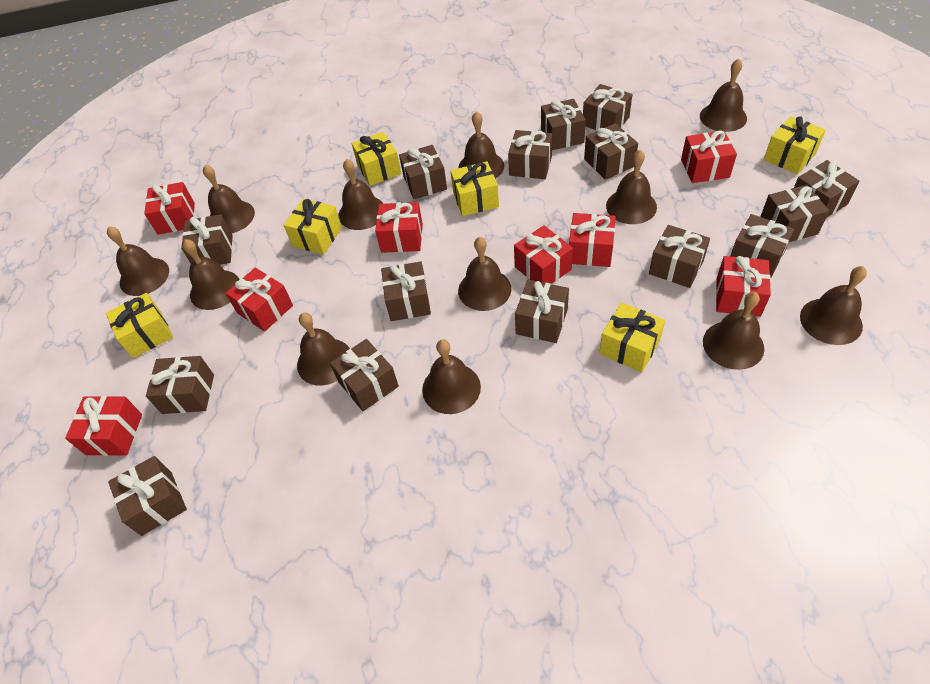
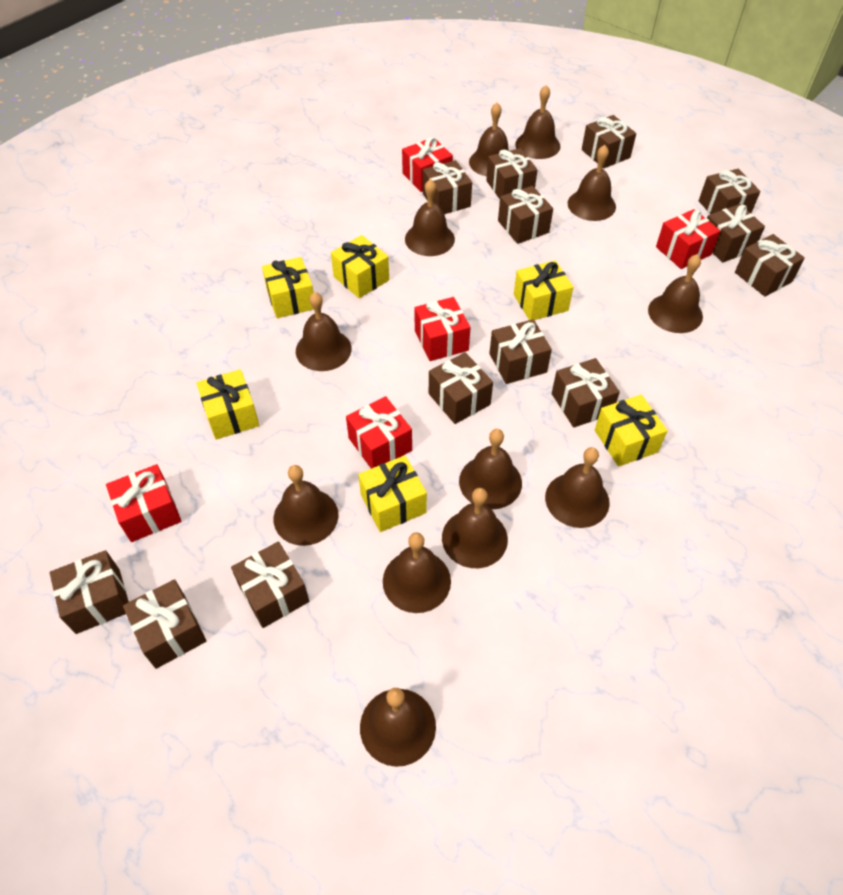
brown gift: [108,456,187,536] [146,356,214,414] [181,214,233,265] [330,339,399,411] [381,261,431,321] [399,145,447,199] [508,130,552,179] [515,280,569,343] [541,99,586,150] [583,84,632,131] [584,123,638,180] [649,225,710,288] [731,214,794,277] [760,185,829,242] [794,160,859,218] = 15 -> [49,550,129,634] [123,579,206,669] [231,541,309,628] [423,160,472,214] [429,352,493,424] [486,148,537,199] [489,319,552,384] [498,186,553,244] [552,358,620,428] [582,115,636,169] [699,169,760,214] [707,204,765,263] [735,234,805,297] = 13
red gift: [65,396,142,456] [144,182,195,235] [226,268,293,332] [375,202,423,253] [514,225,573,284] [569,213,616,267] [681,131,737,183] [716,256,771,317] = 8 -> [106,464,181,542] [346,396,412,469] [402,137,453,192] [414,297,471,361] [656,209,721,269] = 5

